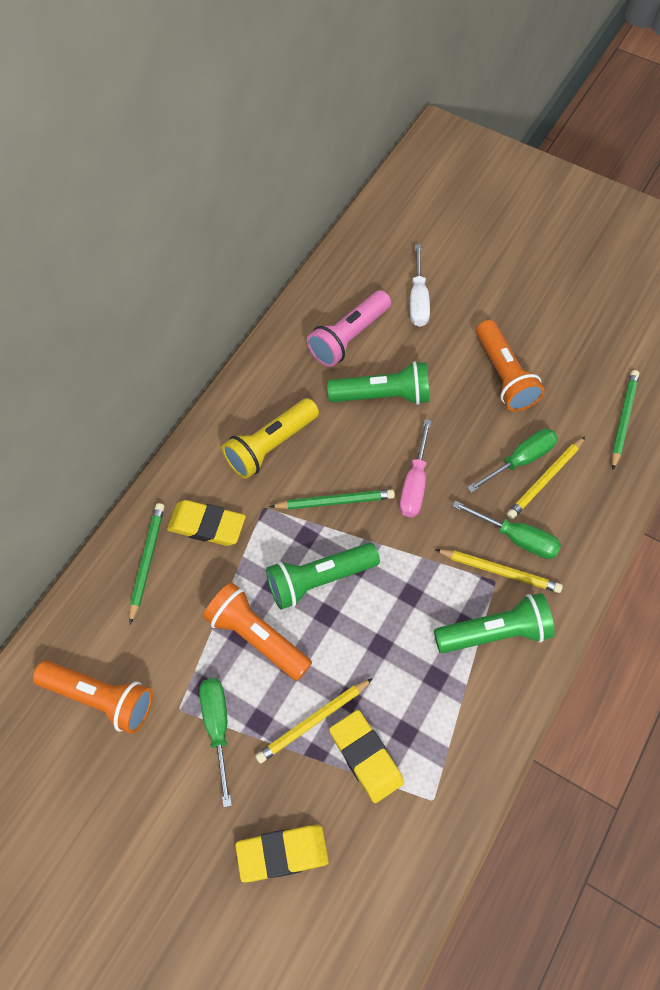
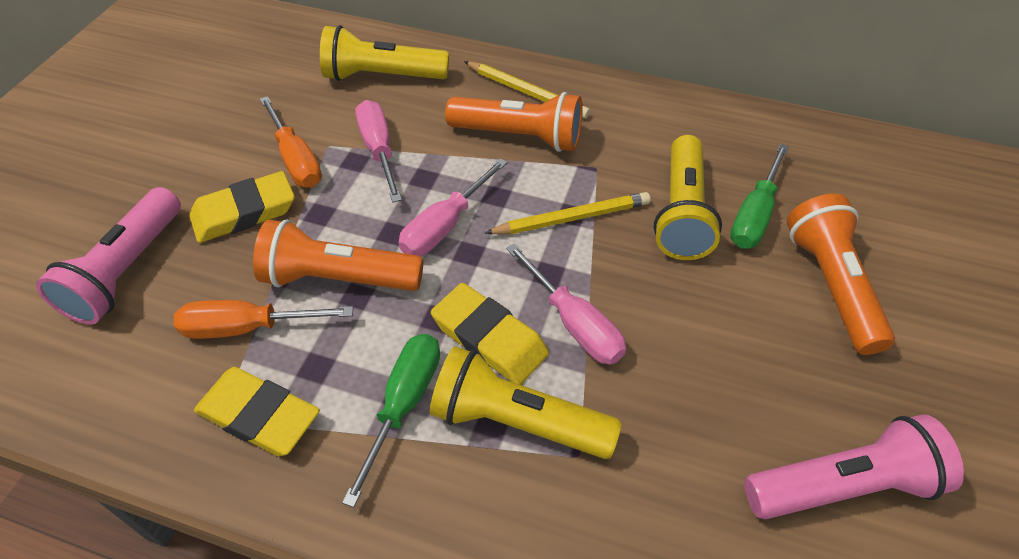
green flashlight: [266,543,380,610] [327,361,429,405] [434,593,555,653] = 3 -> none = 0
green pencil: [129,503,164,624] [269,489,395,510] [612,370,639,470] = 3 -> none = 0
green screwdriver: [199,678,232,807] [452,501,561,559] [467,429,558,493] = 3 -> [342,334,440,508] [730,144,789,249] = 2
orange screwdriver: none = 0 -> [174,300,353,339] [260,96,322,188] = 2
pink flashlight: [307,290,391,367] = 1 -> [36,187,181,325] [744,414,964,519] = 2
pink screwdriver: [400,419,431,517] = 1 -> [355,100,402,202] [399,158,508,256] [506,243,626,365] = 3
white screwdriver: [410,244,430,327] = 1 -> none = 0
yellow flashlight: [222,398,319,479] = 1 -> [320,25,449,81] [430,346,622,459] [654,135,722,260] = 3
yellow pencil: [255,678,373,763] [435,549,563,593] [507,437,585,519] = 3 -> [464,61,590,119] [484,192,651,234] = 2

